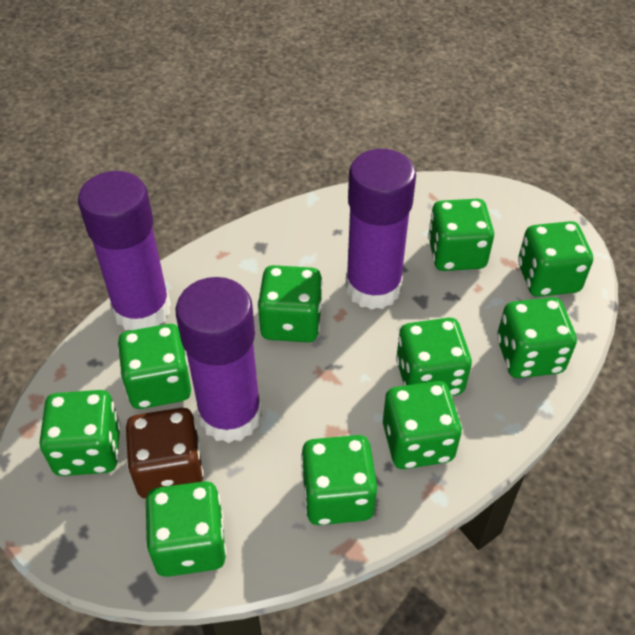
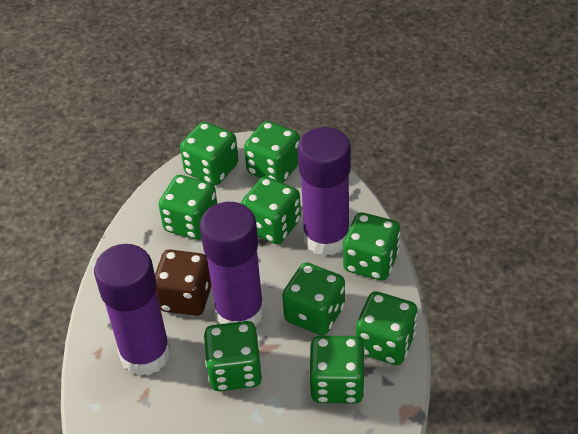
green dice: [39,390,121,476] [118,324,191,409] [146,481,226,577] [257,265,323,342] [301,435,377,525] [383,381,462,469] [396,318,472,396] [428,199,494,271] [497,297,577,378] [518,221,593,297] = 10 -> [159,175,217,240] [180,122,239,185] [204,321,262,391] [241,176,301,244] [244,121,300,183] [282,262,345,335] [309,336,365,404] [343,212,400,280] [356,291,417,365] = 9

